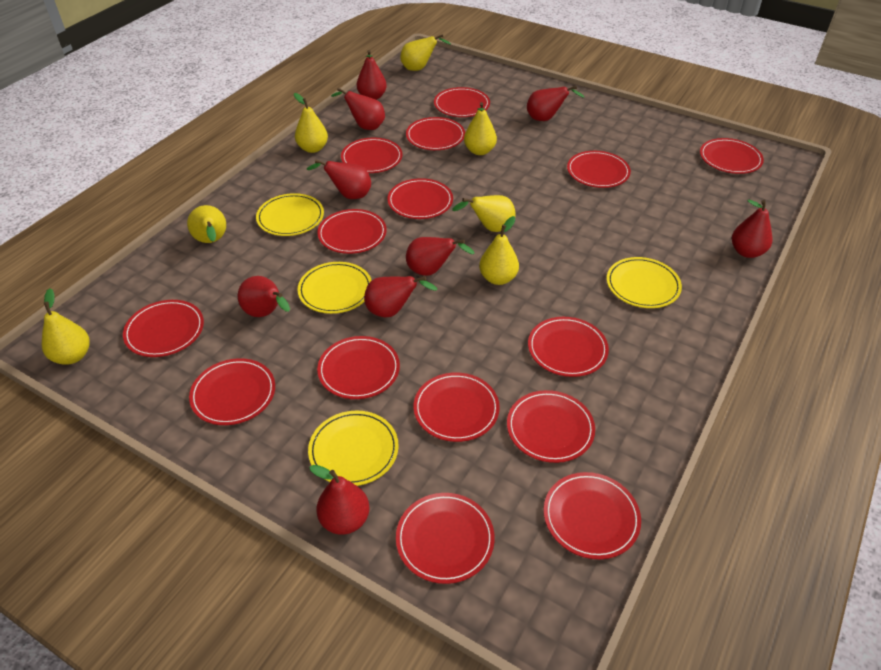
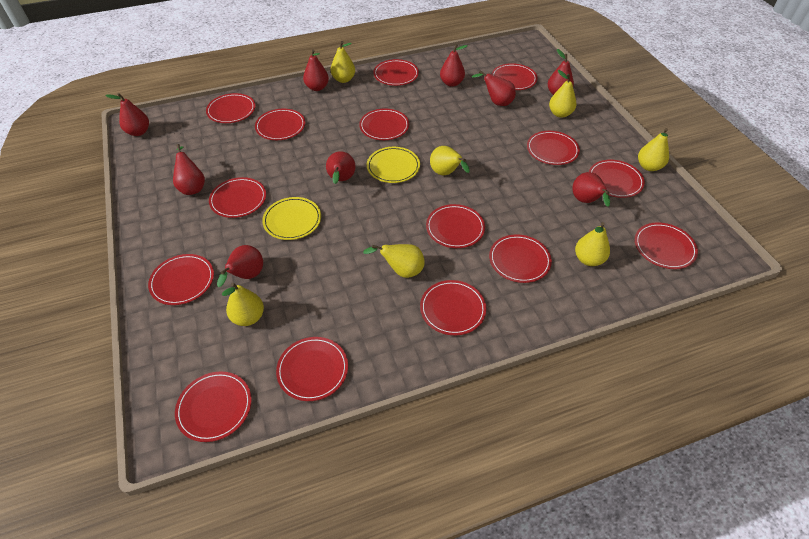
yellow plate: [256,193,324,236] [298,262,372,314] [308,410,399,486] [606,257,682,308] = 4 -> [262,197,321,240] [367,147,420,183] = 2

